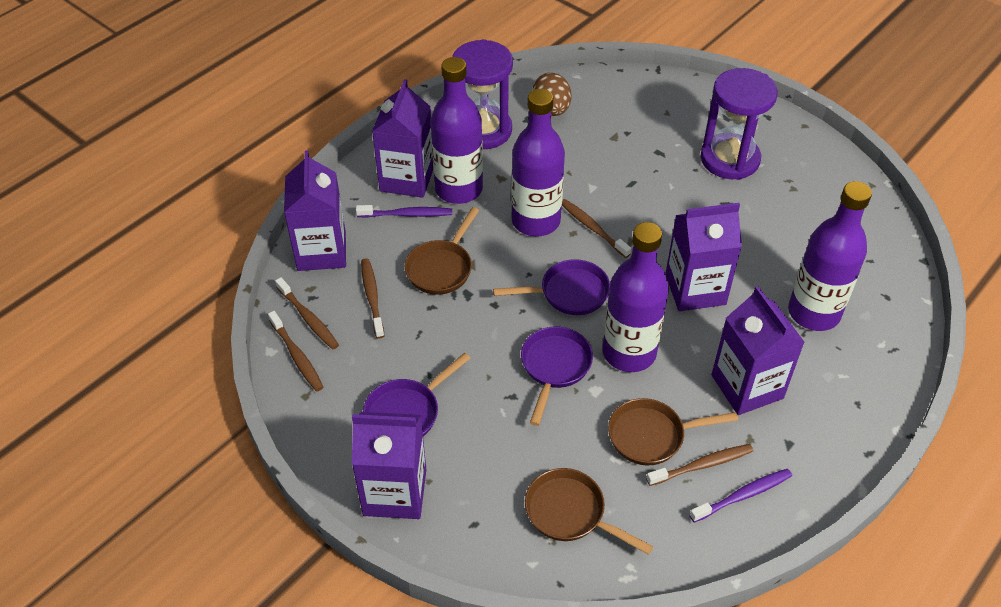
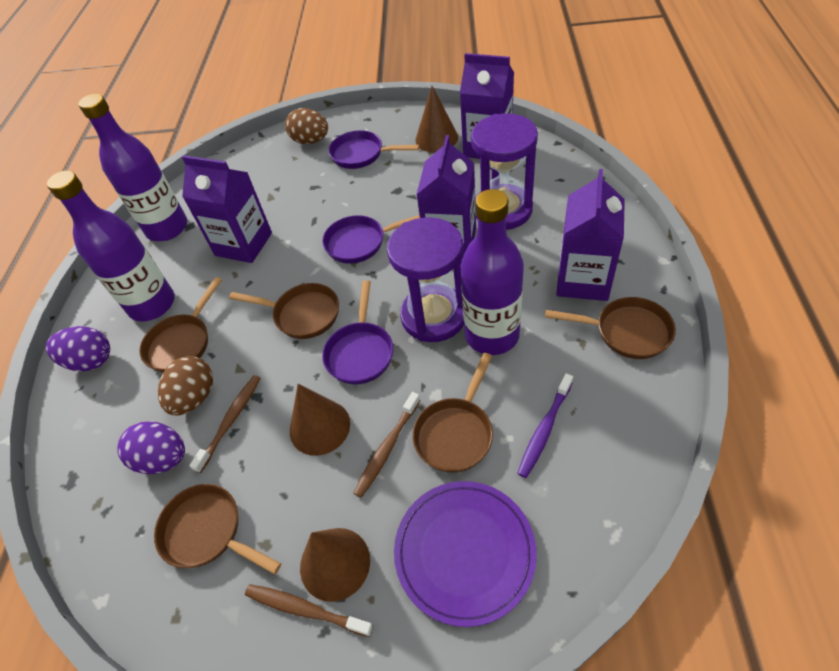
brown cone: none = 0 -> [290,384,350,456] [300,528,370,602] [415,86,458,152] = 3
brown egg: [533,73,572,116] = 1 -> [158,356,213,416] [285,108,328,144] = 2
brown pan: [405,207,479,295] [525,468,653,555] [608,398,738,465] = 3 -> [139,277,222,373] [154,484,281,574] [229,283,339,339] [413,353,493,473] [545,297,676,359] = 5
brown toothbrush: [268,311,324,392] [275,277,339,349] [361,258,384,338] [562,199,631,258] [646,444,753,486] = 5 -> [189,375,261,473] [245,584,373,637] [353,392,421,498] = 3
purple bottle: [431,57,483,204] [511,89,565,236] [603,222,669,372] [788,181,872,331] = 4 -> [47,170,175,322] [78,94,187,241] [461,189,524,355] = 3
purple carton: [284,150,346,271] [352,412,426,519] [372,79,433,198] [665,203,742,311] [711,286,805,415] = 5 -> [182,155,272,263] [416,135,476,256] [460,53,514,159] [556,169,625,301] = 4
purple egg: none = 0 -> [46,326,110,371] [117,421,185,474] = 2
purple plate: none = 0 -> [394,481,537,627] = 1
purple toothbrush: [356,205,452,218] [690,469,792,523] = 2 -> [517,373,573,478] = 1

